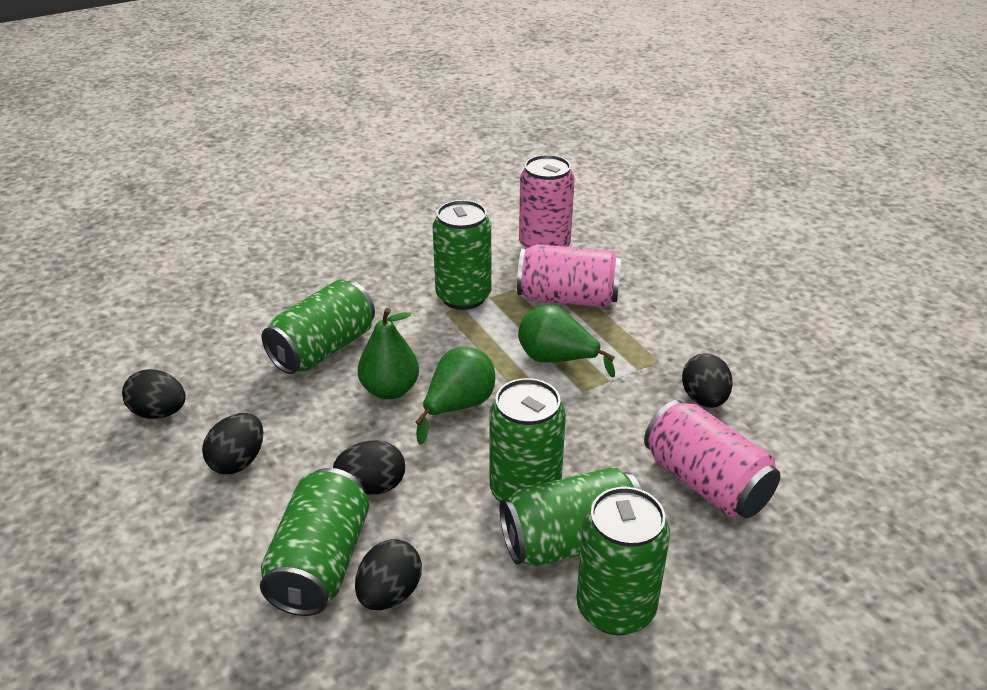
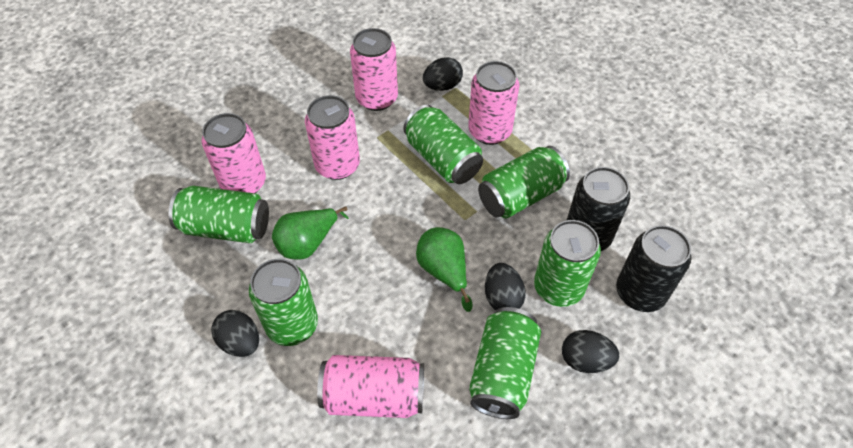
black can: none = 0 -> [566,167,630,251] [616,225,691,312] = 2
black egg: [122,369,186,419] [202,413,263,474] [333,440,405,495] [355,539,422,610] [682,353,733,408] = 5 -> [211,310,259,357] [423,57,463,91] [485,263,526,310] [562,330,619,373] = 4
green pear: [358,308,419,399] [415,347,495,445] [518,305,615,377] = 3 -> [272,206,349,260] [416,227,473,312] = 2
pink can: [517,244,621,307] [519,155,575,248] [644,400,780,518] = 3 -> [202,113,266,193] [305,95,360,180] [317,355,424,418] [350,28,398,111] [468,61,519,145] = 5

